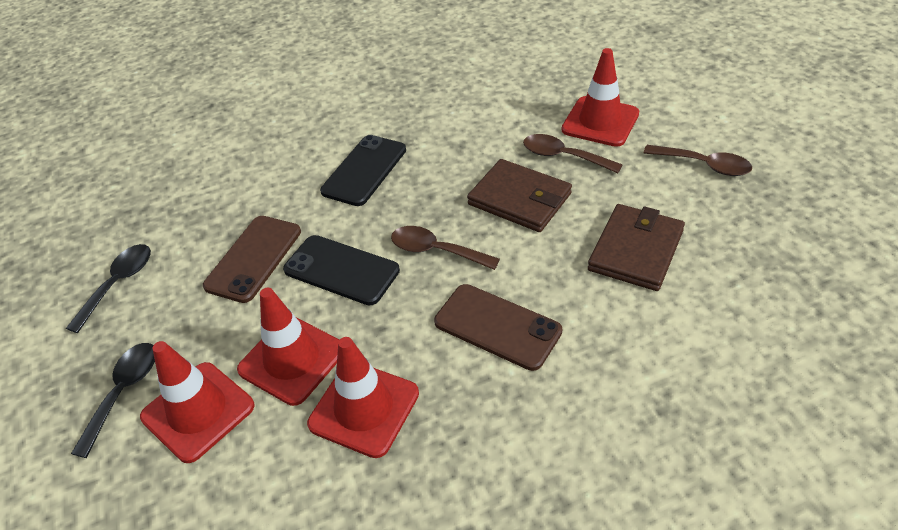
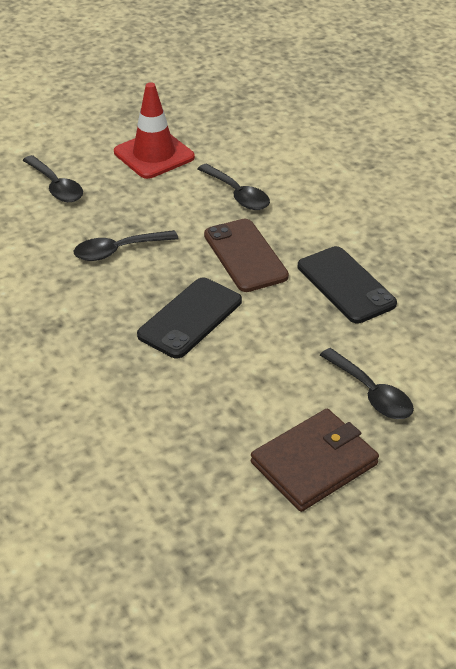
black spoon: [66,244,151,333] [71,343,155,458] = 2 -> [22,155,83,202] [74,230,179,261] [197,163,270,210] [320,348,414,419] = 4
brown phone: [203,216,301,303] [434,284,562,371] = 2 -> [204,219,289,292] = 1
brown spoon: [391,226,500,270] [523,134,623,173] [644,145,752,176] = 3 -> none = 0
brown wallet: [467,159,572,232] [588,204,685,291] = 2 -> [251,409,379,512] = 1
red traffic cone: [140,341,255,463] [237,288,340,406] [307,337,419,458] [562,48,639,147] = 4 -> [114,82,195,179] = 1

